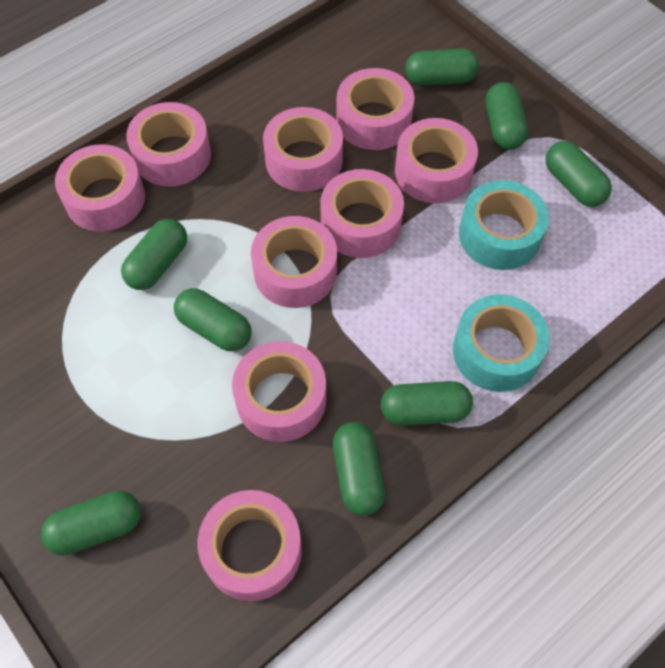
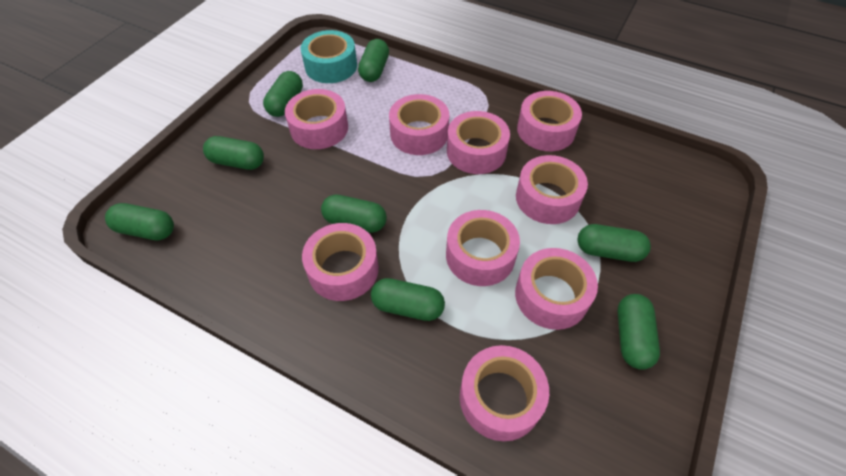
turquoise tape: [453,294,550,392] [459,180,549,270] = 2 -> [301,30,357,83] = 1

